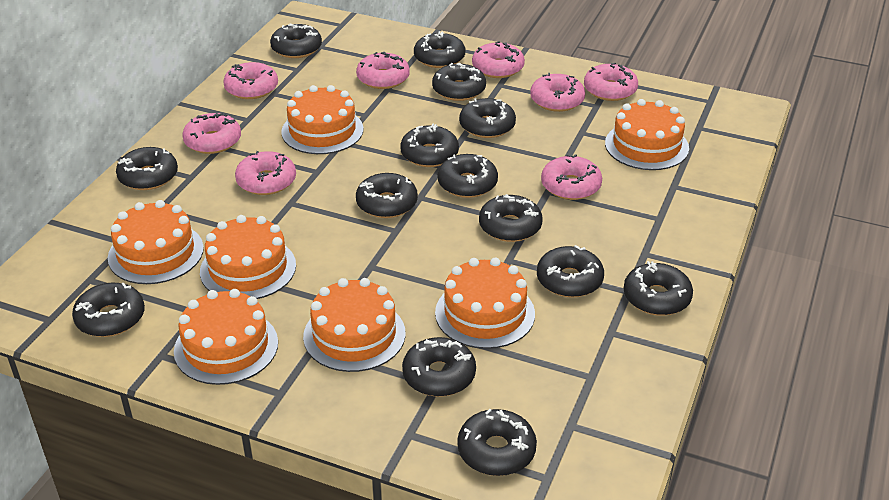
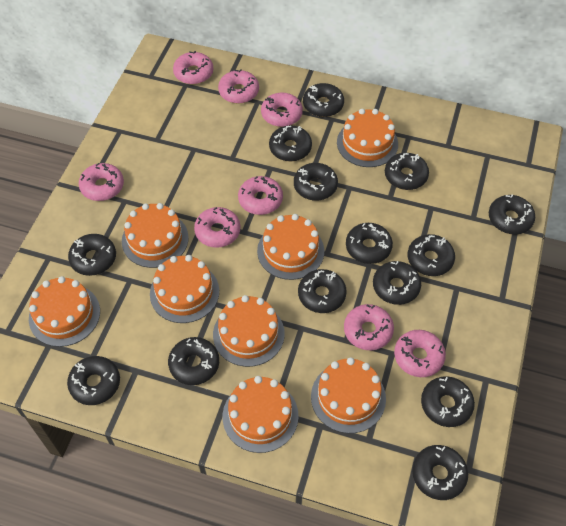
orange cake: [108,200,204,284] [174,289,278,385] [200,215,296,299] [281,85,363,154] [303,278,405,372] [435,258,535,349] [605,99,689,170] = 7 -> [29,276,100,347] [122,203,189,268] [150,255,219,323] [213,295,285,367] [223,376,299,453] [257,214,324,280] [311,358,386,433] [337,109,398,167] = 8

